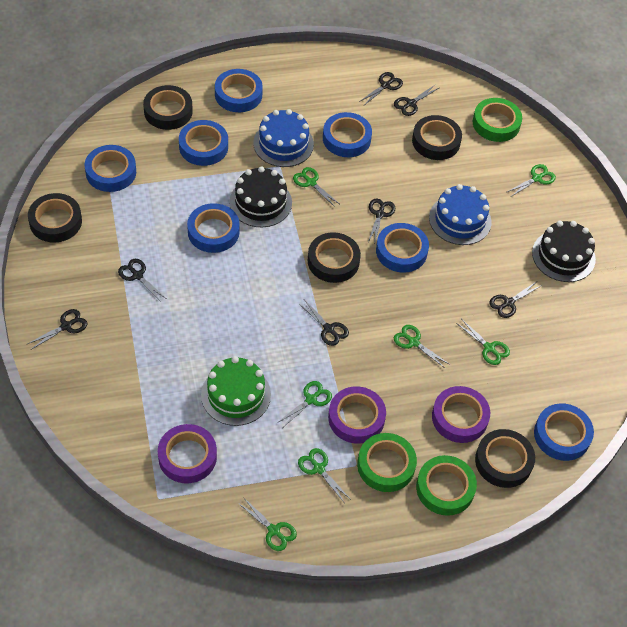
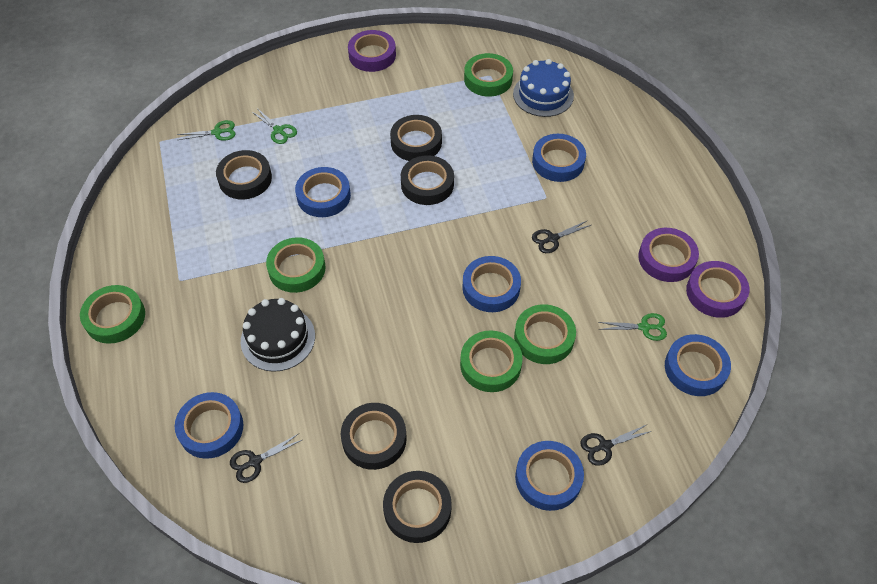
black cake: [229,166,292,227] [532,221,596,282] = 2 -> [241,298,315,372] = 1
black scissors: [28,309,87,349] [118,259,165,302] [298,301,349,346] [359,72,403,105] [368,199,395,244] [394,85,439,116] [489,282,542,318] = 7 -> [230,434,302,483] [532,220,591,253] [580,425,652,466] = 3
blue cake: [253,109,314,167] [429,184,492,245] = 2 -> [513,59,574,117] = 1
blue tape: [85,145,136,192] [179,120,228,166] [187,203,240,253] [215,69,263,112] [323,112,372,157] [376,223,429,273] [534,403,594,461] = 7 -> [175,392,243,459] [295,167,351,217] [462,256,521,312] [515,441,584,511] [532,134,586,182] [665,334,731,396] = 6
green cake: [201,356,271,426] = 1 -> none = 0
green scissors: [238,497,297,551] [277,381,332,427] [293,167,339,207] [298,448,350,503] [394,325,449,369] [456,320,510,365] [507,164,556,196] = 7 -> [177,120,236,141] [252,108,297,144] [598,313,667,341] = 3
green tape: [357,433,417,492] [416,455,477,516] [473,98,522,142] = 3 -> [80,285,145,344] [266,237,326,293] [460,331,523,392] [464,53,513,97] [514,304,576,364] = 5

